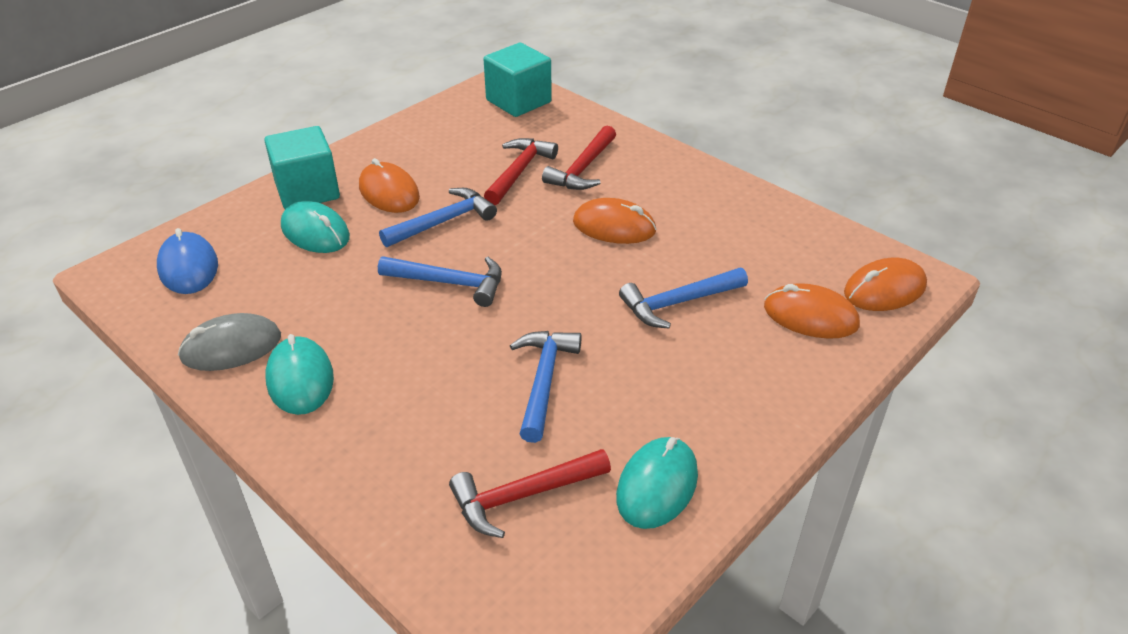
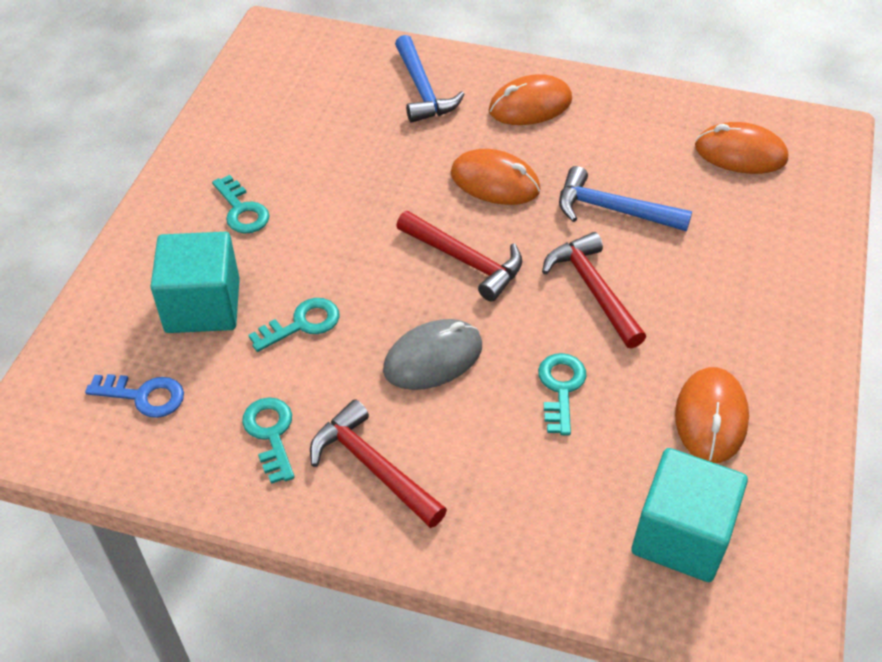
blue hammer: [378,256,502,307] [379,188,497,247] [510,331,582,443] [619,268,748,329] = 4 -> [395,35,465,123] [559,166,692,232] = 2
blue key: none = 0 -> [85,374,184,418] = 1
blue mouse: [157,228,218,294] = 1 -> none = 0
turquoise key: none = 0 -> [212,175,270,234] [242,397,295,484] [248,298,340,352] [538,353,587,435] = 4
turquoise mouse: [266,334,334,415] [281,201,350,253] [616,437,698,529] = 3 -> none = 0

